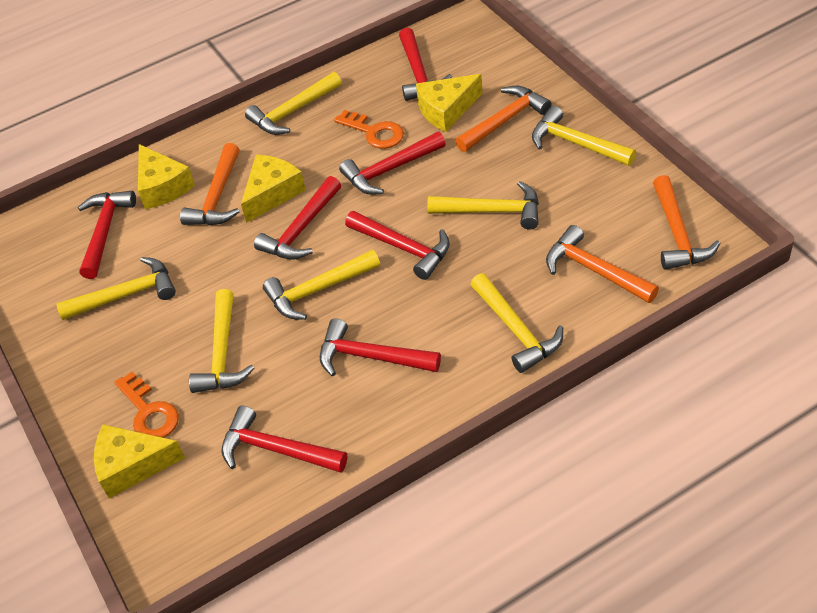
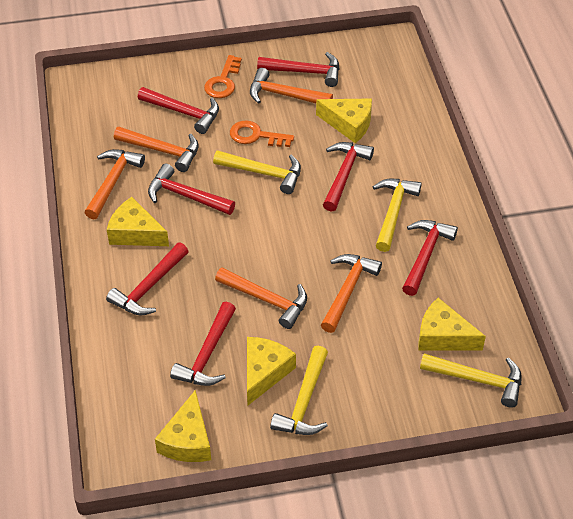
orange hammer: [180,143,239,225] [455,86,552,152] [546,225,659,303] [653,175,721,270] = 4 -> [84,149,145,219] [114,127,199,172] [215,267,307,329] [250,68,333,104] [321,254,382,333] = 5
yellow cheese: [94,424,185,498] [138,144,195,209] [241,155,306,223] [416,74,483,132] = 4 -> [107,197,169,246] [155,390,211,462] [247,337,296,405] [316,98,372,143] [418,298,486,350] = 5
yellow hammer: [56,257,176,320] [189,289,254,393] [245,72,342,135] [263,250,380,320] [427,181,539,230] [470,273,563,373] [532,106,636,166] = 7 -> [213,150,301,194] [270,346,328,435] [373,179,421,252] [420,354,522,408] = 4

